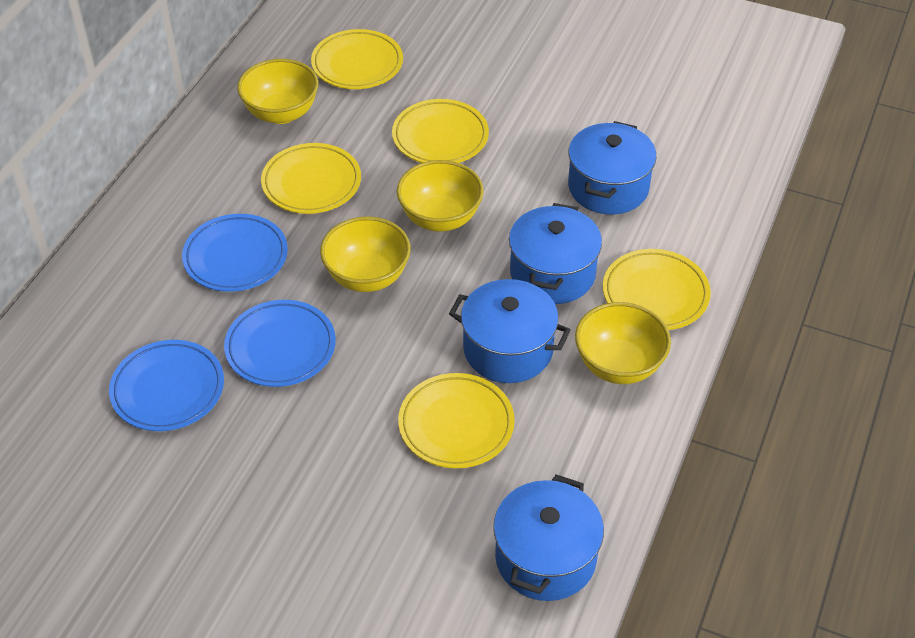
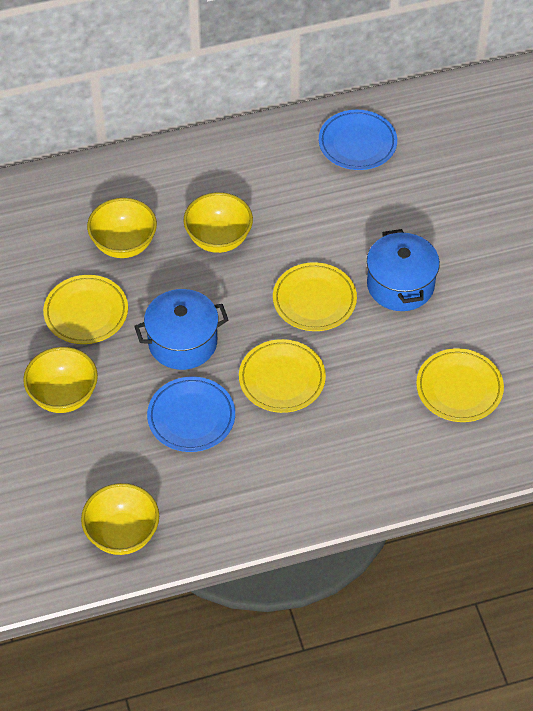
blue plate: [109,340,224,431] [182,214,288,292] [224,300,336,387] = 3 -> [147,377,235,452] [319,110,397,170] = 2
blue pot: [449,279,571,383] [493,475,604,601] [509,203,602,304] [568,121,657,215] = 4 -> [134,289,228,370] [367,229,440,311] = 2
yellow plate: [261,143,361,214] [311,29,403,89] [392,99,489,163] [398,373,515,468] [603,249,711,330] = 5 -> [43,275,128,344] [239,339,326,413] [273,262,357,331] [416,348,504,422] = 4

